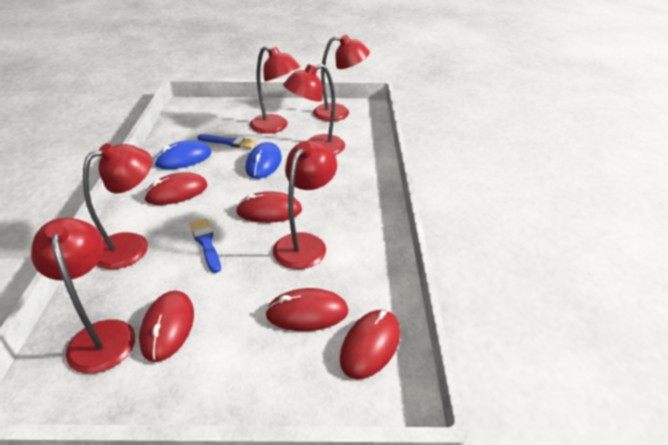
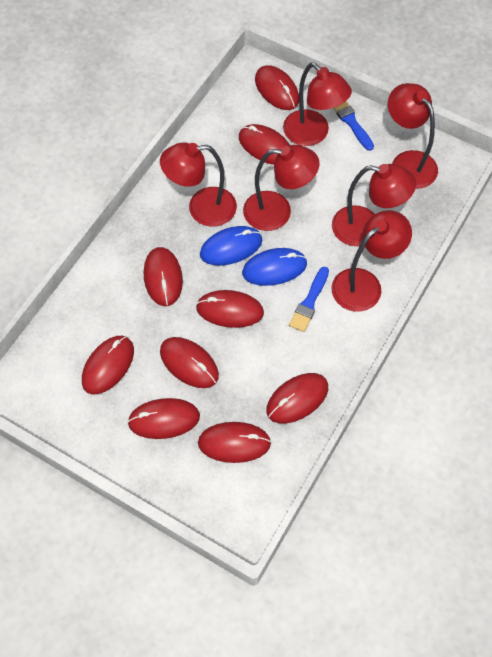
red mouse: [139,290,194,362] [144,172,208,205] [236,191,302,223] [265,288,349,331] [340,310,400,379] = 5 -> [82,336,134,395] [127,398,200,439] [144,247,183,306] [160,337,219,388] [196,290,264,328] [198,422,271,463] [239,124,290,165] [255,65,299,110] [266,373,328,424] = 9

